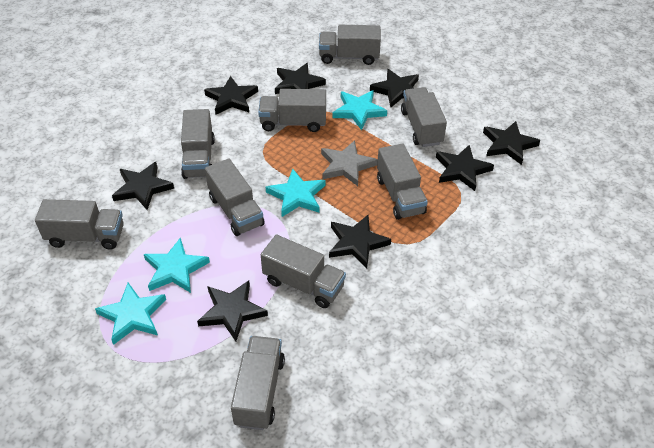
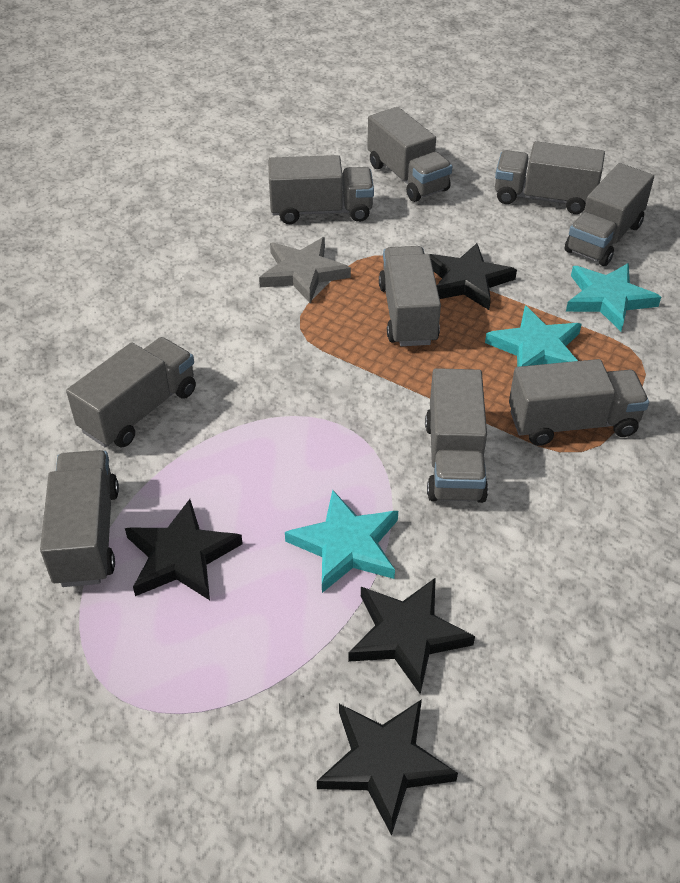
black star: [112,162,174,210] [197,281,268,342] [204,76,258,114] [275,63,326,94] [329,215,391,268] [370,69,419,107] [436,145,494,191] [483,121,540,165] = 8 -> [125,499,243,600] [317,699,458,836] [348,577,475,694] [429,243,517,310] = 4
turquoise star: [95,283,166,345] [144,237,210,293] [266,169,325,217] [332,90,387,130] = 4 -> [285,490,398,593] [485,306,582,367] [566,263,661,331] = 3

